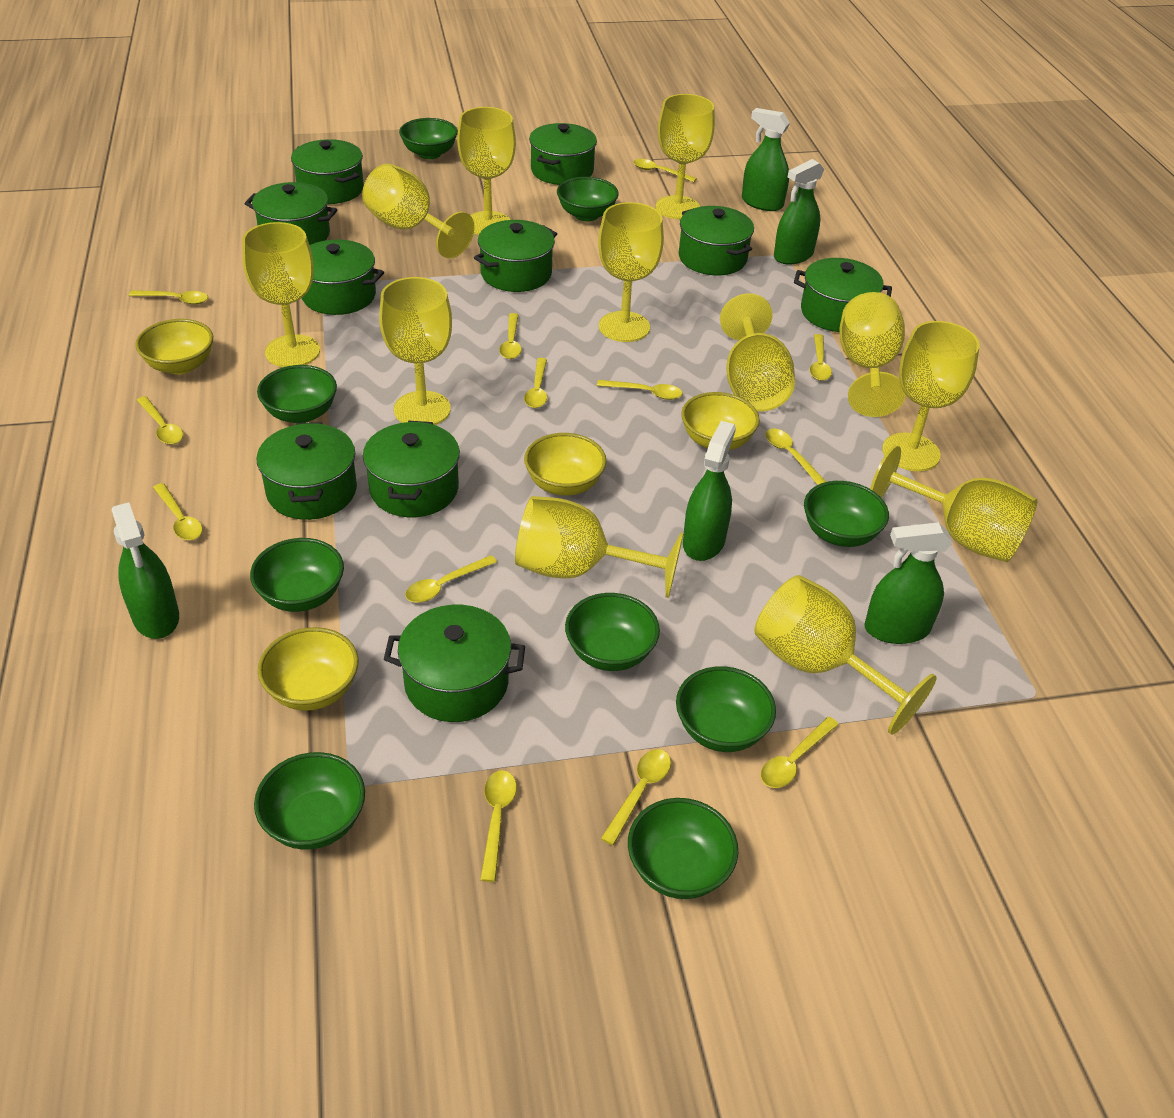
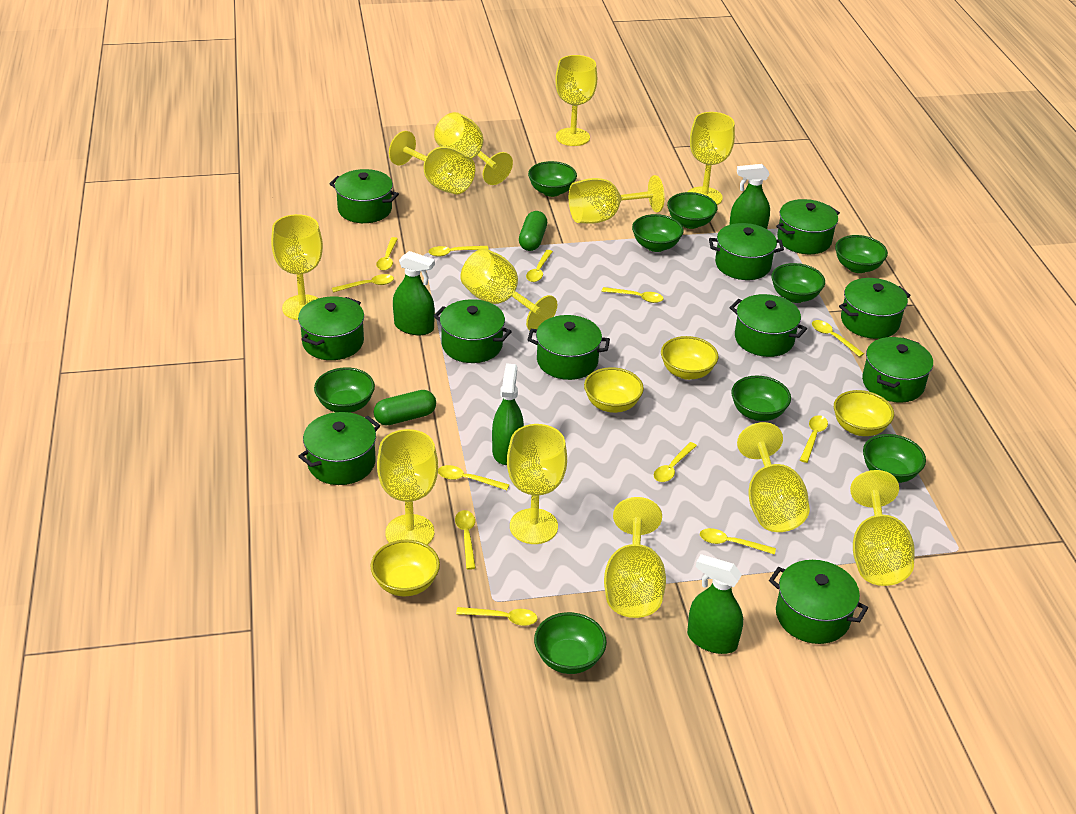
green capsule: none = 0 -> [374,390,436,425] [519,211,547,251] = 2
green pot: [245,182,338,245] [257,422,357,520] [291,139,364,204] [302,240,384,315] [363,421,460,517] [384,605,525,722] [474,220,557,292] [529,123,597,185] [679,206,754,275] [794,258,892,332] = 10 -> [298,296,364,360] [298,412,380,485] [329,169,399,223] [434,299,512,363] [528,315,610,380] [709,223,784,280] [730,294,807,357] [769,560,868,644] [776,199,840,254] [839,278,911,339] [862,337,933,403] = 11
green spray bottle: [112,502,179,639] [683,421,736,561] [742,108,790,211] [774,159,824,264] [864,522,953,644] = 5 -> [393,251,435,335] [492,363,524,465] [687,554,743,654] [729,164,770,229] = 4
yellow spoon: [129,290,208,305] [137,396,183,444] [153,483,203,540] [405,555,497,603] [480,770,517,882] [499,313,522,359] [524,358,547,408] [597,380,683,400] [601,749,671,845] [633,159,697,182] [761,717,839,788] [766,428,826,485] [810,334,832,381] = 13 -> [332,274,394,292] [376,237,398,271] [429,246,489,257] [438,465,509,490] [455,510,476,570] [456,607,537,626] [526,250,553,282] [602,287,664,303] [654,442,697,482] [700,528,776,555] [800,415,828,463] [812,320,864,357] = 12

